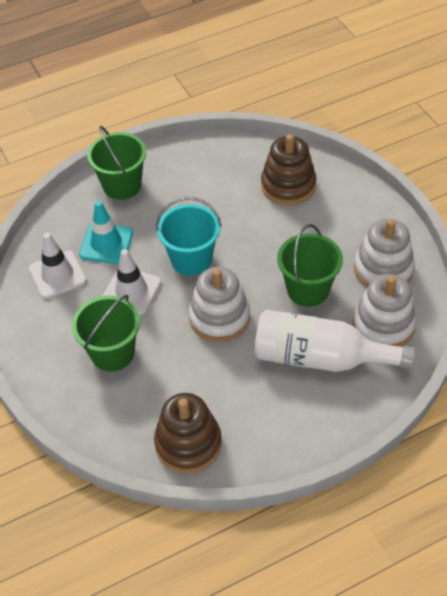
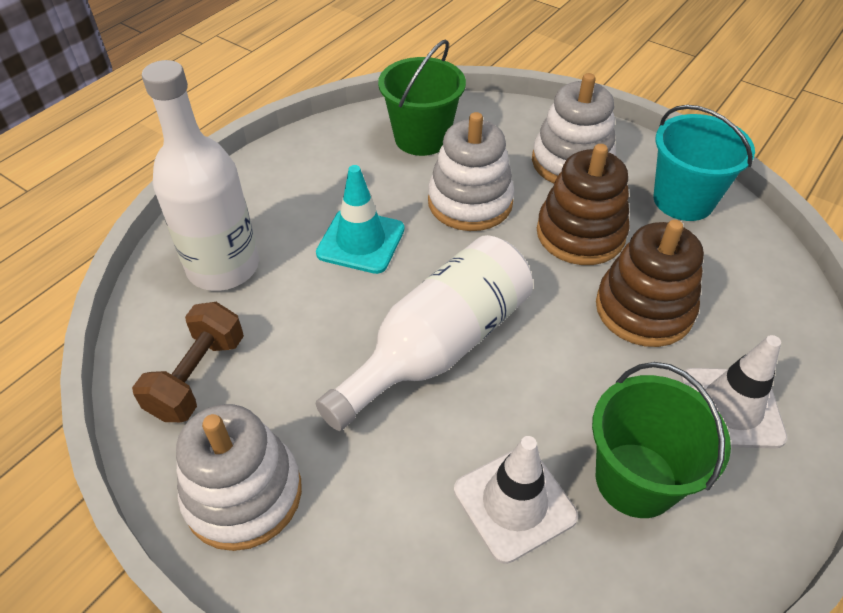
brown dumbbell: none = 0 -> [132,302,244,422] = 1
green bucket: [72,295,140,372] [87,126,146,200] [277,224,343,307] = 3 -> [378,39,466,156] [592,362,731,518] = 2
white bottle: [255,310,415,372] = 1 -> [142,60,259,291] [316,235,533,431] = 2

